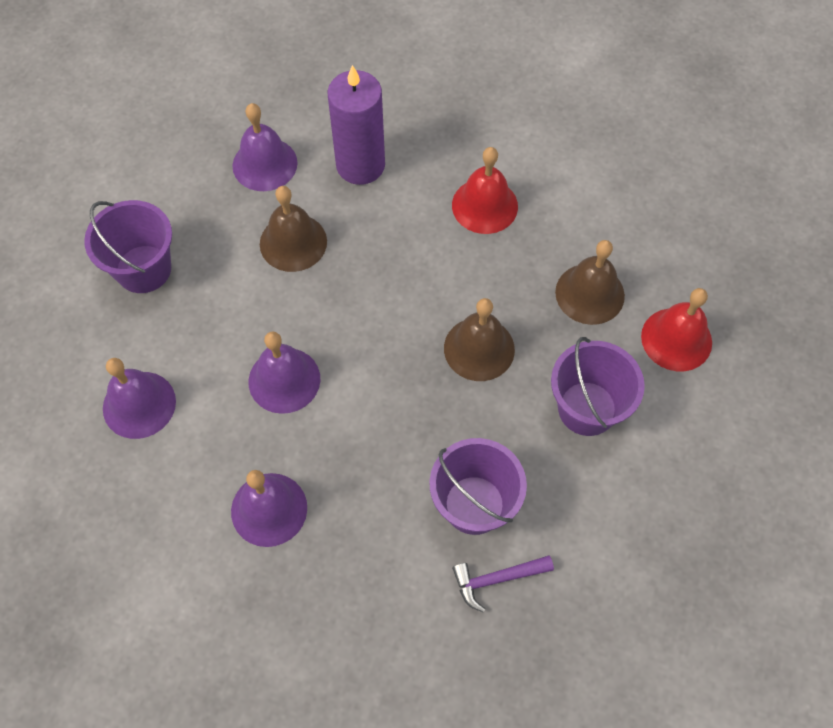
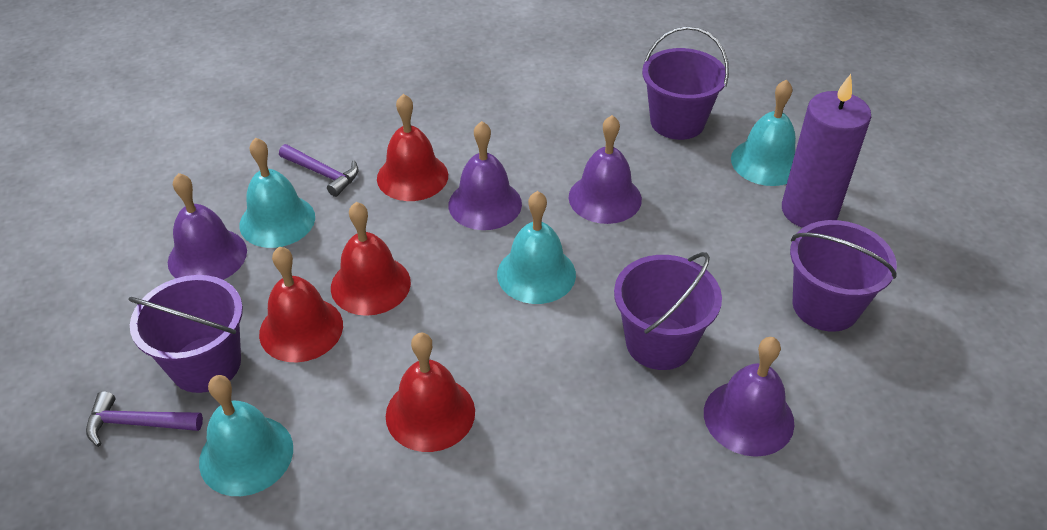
brown bell: [260,186,327,272] [444,298,515,381] [555,240,625,325] = 3 -> none = 0
purple bucket: [84,200,172,293] [430,438,527,535] [551,337,645,436] = 3 -> [128,275,243,393] [614,252,722,370] [642,26,729,140] [790,220,897,332] = 4
purple hammer: [452,556,554,612] = 1 -> [86,391,203,447] [279,144,358,197] = 2
red bell: [452,147,518,234] [641,288,712,371] = 2 -> [259,247,343,363] [331,202,411,316] [377,94,448,201] [386,333,475,452] = 4
turquoise bell: none = 0 -> [199,375,293,496] [240,138,315,248] [497,191,576,304] [731,79,796,186] = 4

